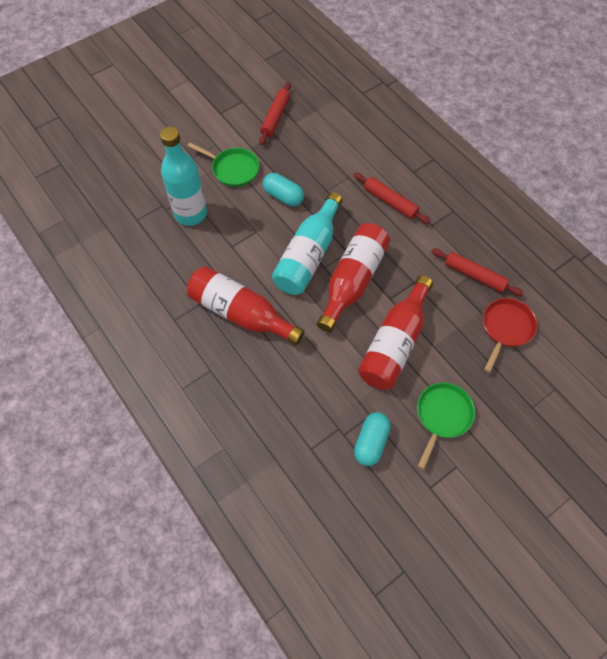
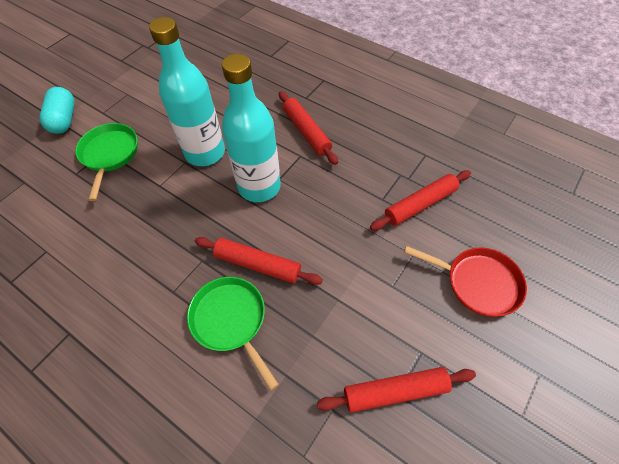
red bottle: [187,266,305,346] [317,223,390,333] [358,275,433,390] = 3 -> none = 0
red rolling pin: [259,82,291,145] [354,173,430,224] [431,249,523,296] = 3 -> [195,237,323,285] [279,91,338,165] [317,367,476,413] [370,170,471,231] = 4
turquoise capsule: [263,173,304,206] [354,412,391,466] = 2 -> [40,87,75,134] = 1

